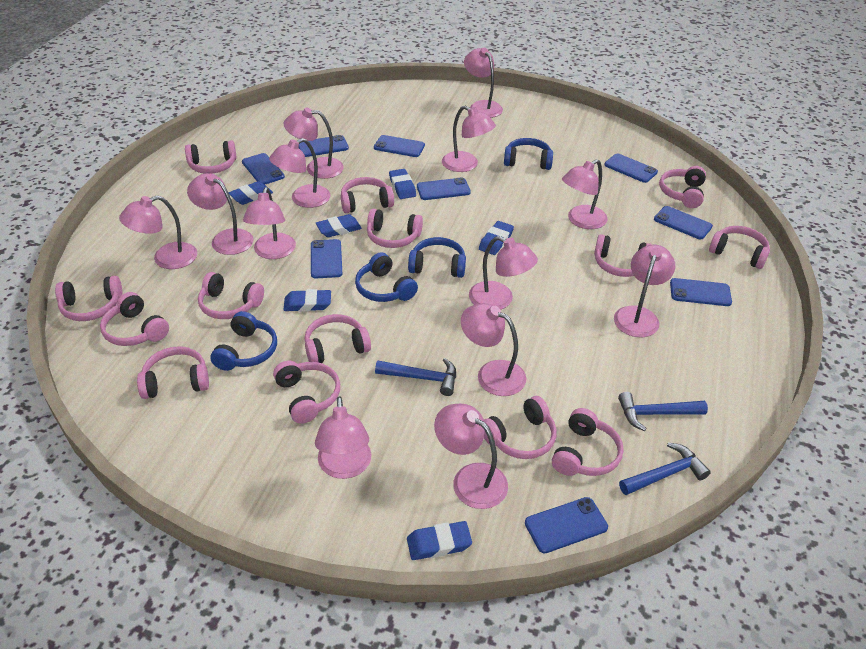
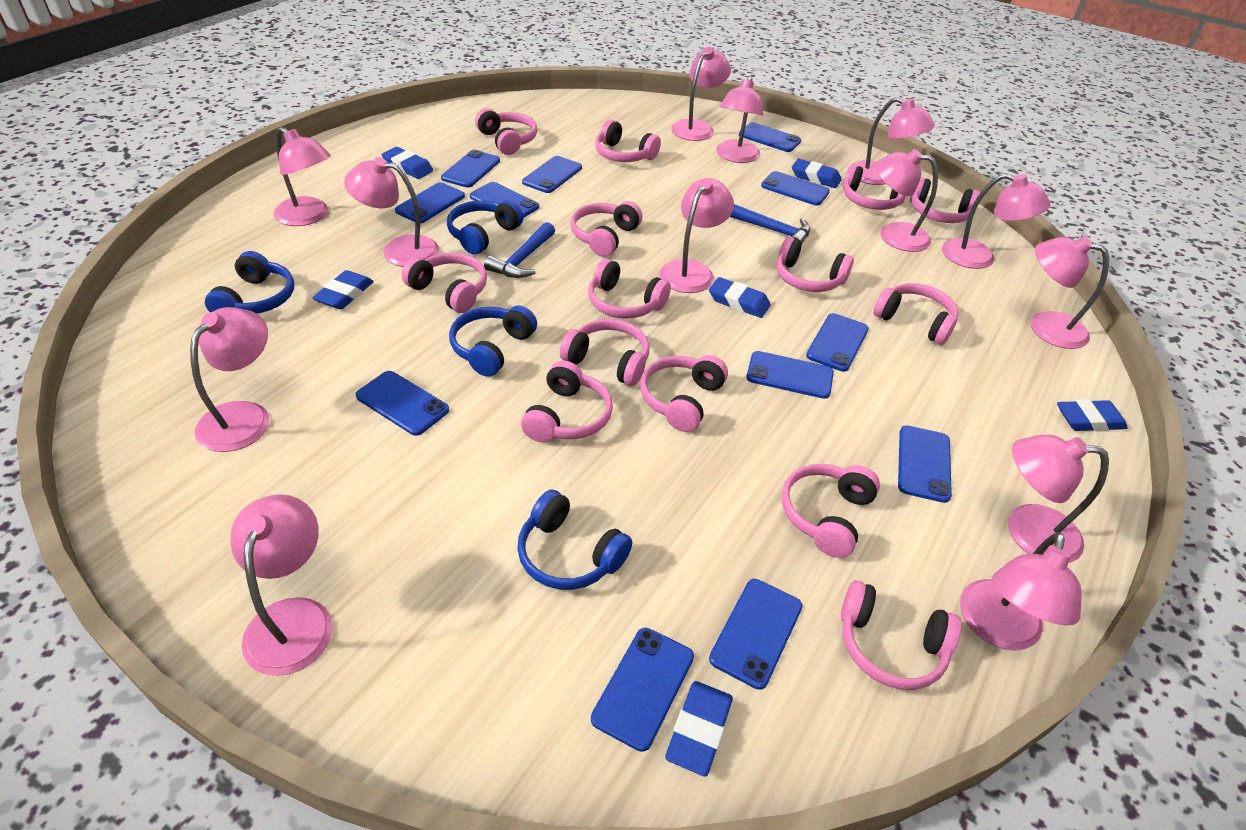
blue hammer: [375,358,456,396] [618,392,708,431] [619,443,711,495] = 3 -> [484,222,555,278] [730,204,810,243] = 2
blue phone: [242,153,285,184] [298,135,349,157] [311,239,342,278] [374,135,425,157] [417,177,471,200] [525,497,608,554] [604,153,658,183] [654,206,713,239] [670,278,732,306] = 9 -> [356,371,449,436] [395,182,465,223] [441,150,500,188] [470,182,539,217] [522,156,582,193] [591,628,694,752] [709,579,803,690] [739,122,801,152] [746,351,834,399] [761,171,830,206] [806,313,869,372] [898,425,952,503] = 12

